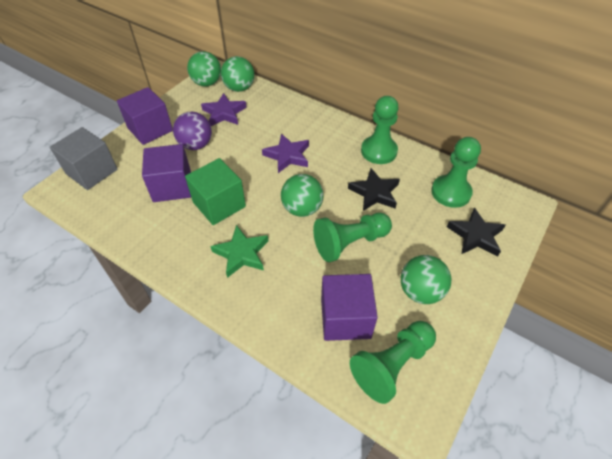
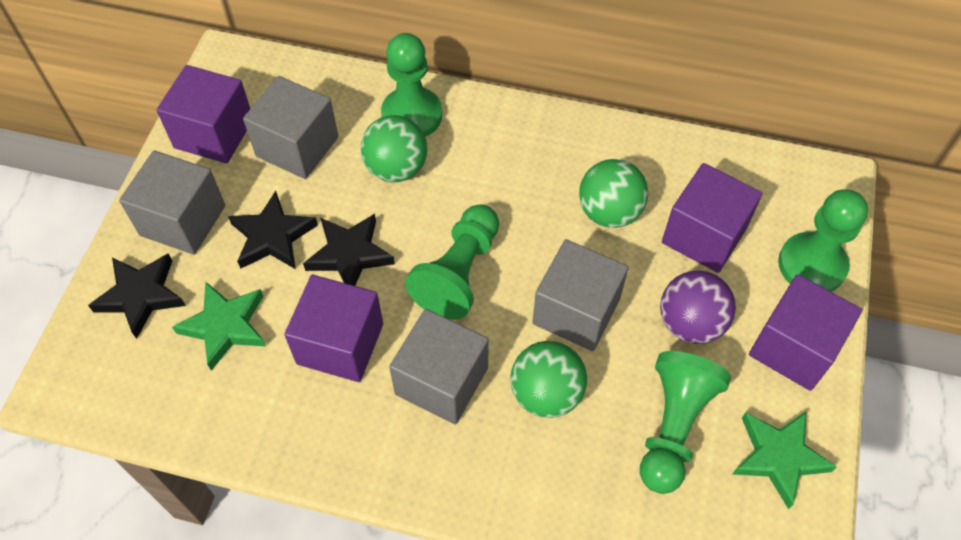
black star: [348,168,400,211] [447,208,505,257] = 2 -> [88,254,186,339] [228,191,318,269] [303,214,395,286] = 3
green ball: [187,51,221,86] [221,56,255,92] [281,174,323,217] [401,255,451,304] = 4 -> [360,115,427,182] [510,341,587,418] [579,159,648,228] = 3
green cube: [185,158,246,225] = 1 -> none = 0
green star: [210,225,268,278] = 1 -> [172,282,266,371] [733,412,837,509] = 2
grey cube: [50,127,118,190] = 1 -> [119,151,225,255] [243,76,338,179] [389,309,489,424] [532,239,629,351] = 4
purple cube: [117,87,173,145] [142,144,191,202] [321,274,378,341] = 3 -> [157,65,250,164] [284,275,383,382] [662,163,762,273] [749,274,862,391] = 4
purple star: [201,93,247,126] [262,134,309,173] = 2 -> none = 0

